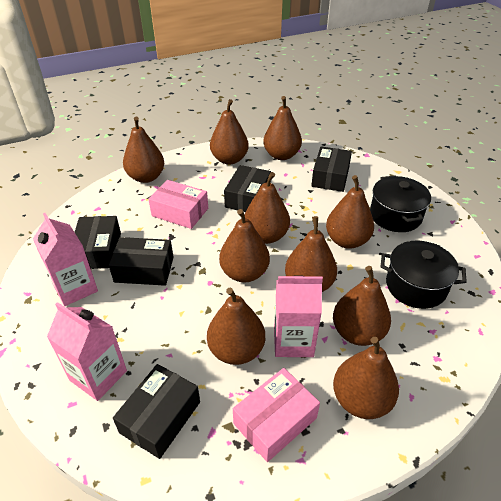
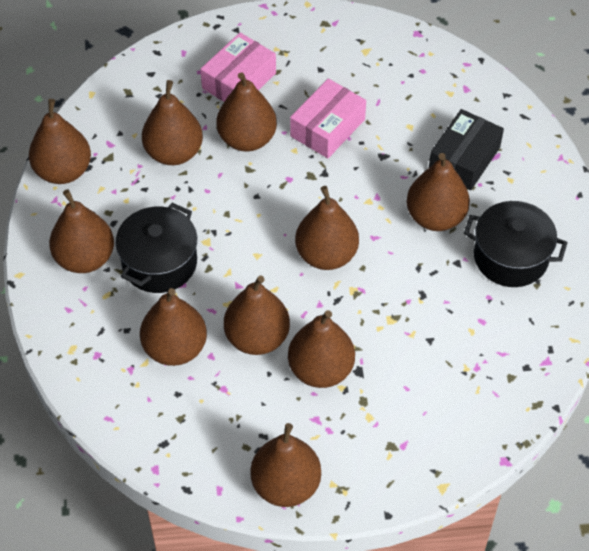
black box: [75,216,121,269] [109,237,174,286] [113,364,200,459] [224,165,271,212] [311,146,352,192] = 5 -> [429,109,504,191] = 1
pink carton: [33,213,98,306] [47,302,127,401] [274,276,323,357] = 3 -> none = 0

